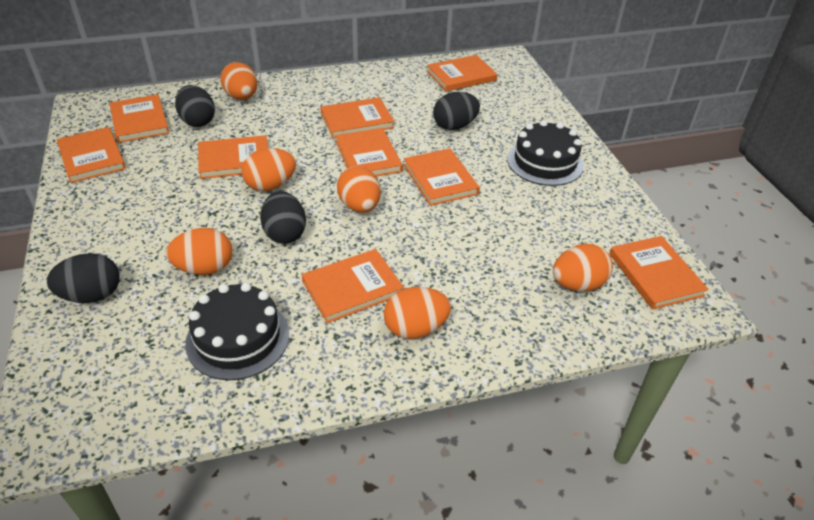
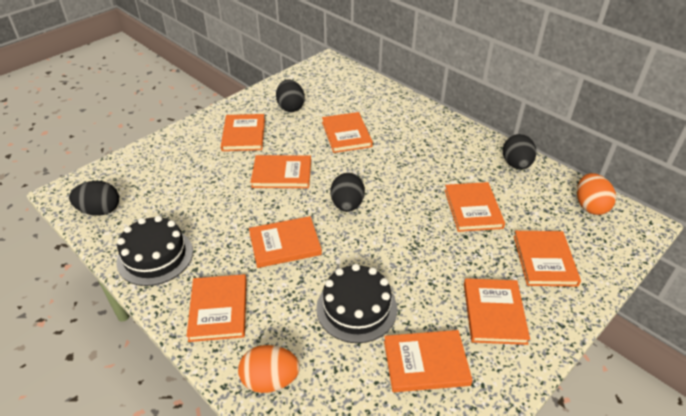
orange egg: [166,228,232,275] [221,62,258,100] [241,148,296,191] [337,166,381,213] [384,287,451,339] [553,244,613,291] = 6 -> [238,345,300,393] [577,173,616,215] = 2

